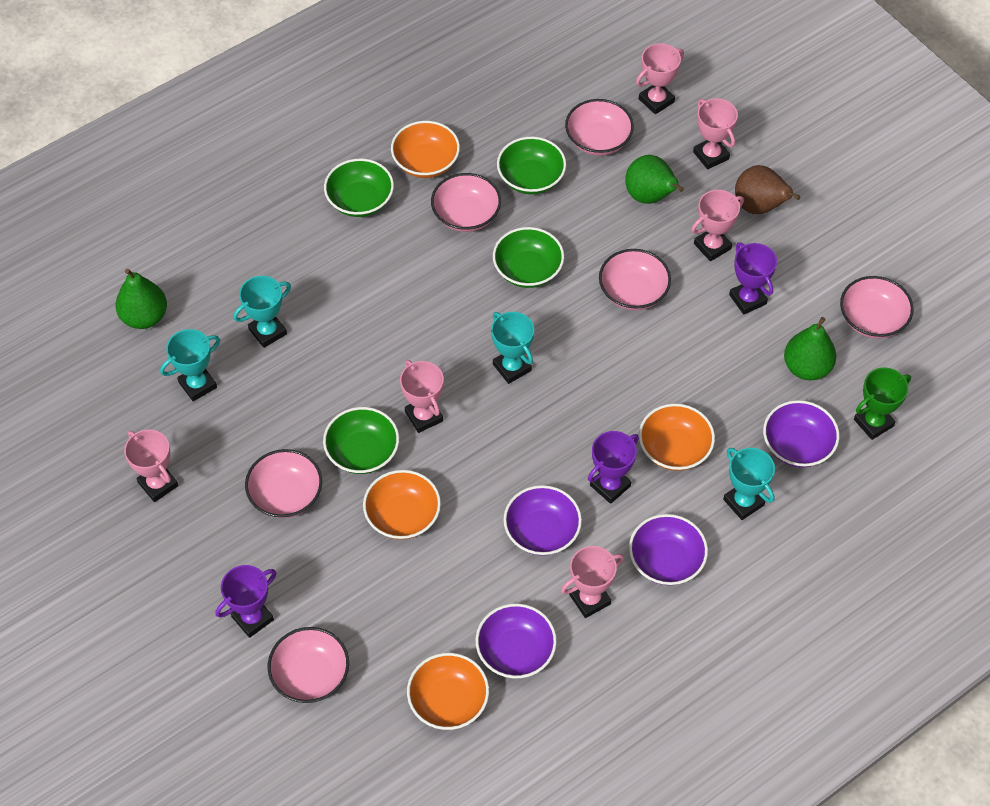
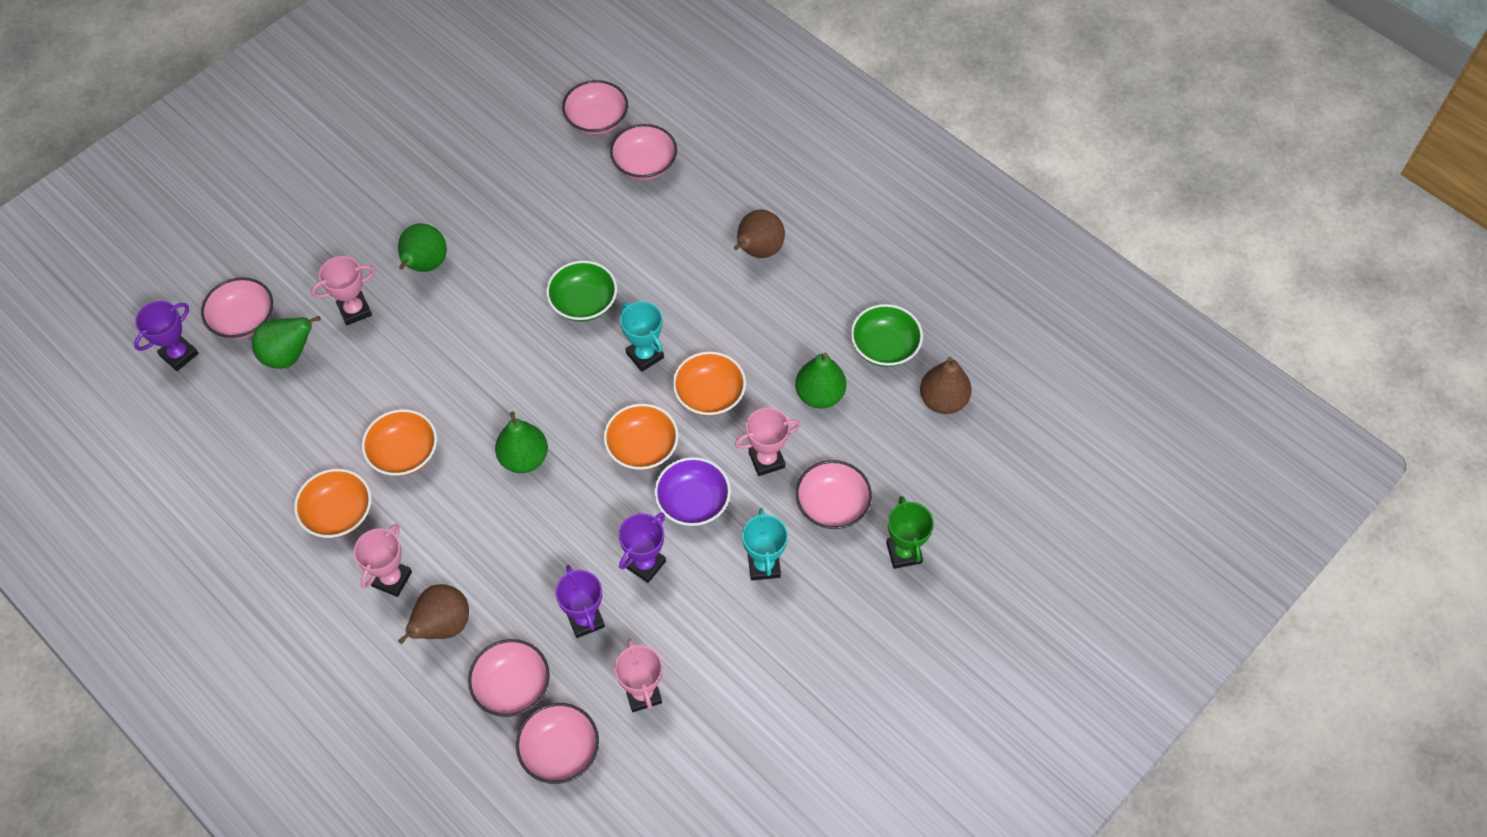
brown pear: [735,165,801,214] = 1 -> [398,584,469,644] [734,210,785,258] [920,357,972,414] = 3
green bowl: [323,407,399,474] [324,159,394,217] [493,227,564,288] [497,136,566,194] = 4 -> [546,260,617,322] [851,304,923,367] = 2
green pear: [115,269,167,329] [625,155,684,204] [784,317,836,380] = 3 -> [252,316,321,369] [398,223,447,272] [495,412,548,473] [795,353,846,409] = 4
pink trophy: [124,429,178,502] [400,360,444,433] [561,546,624,618] [636,43,684,114] [691,190,744,261] [693,99,738,169] = 6 -> [311,256,375,325] [354,524,412,597] [615,639,662,712] [735,408,800,476] = 4
purple bowl: [476,603,557,678] [503,485,582,556] [629,514,708,585] [763,400,839,467] = 4 -> [654,457,731,526] = 1
turquoise trophy: [160,329,220,401] [233,276,291,348] [491,312,534,384] [723,448,775,520] = 4 -> [620,302,664,372] [742,508,788,581] = 2

